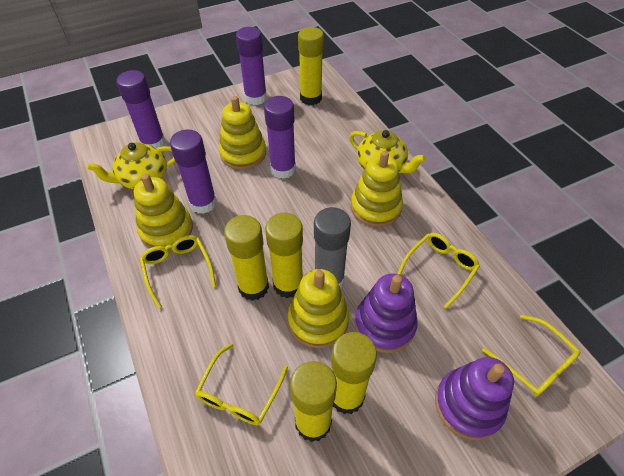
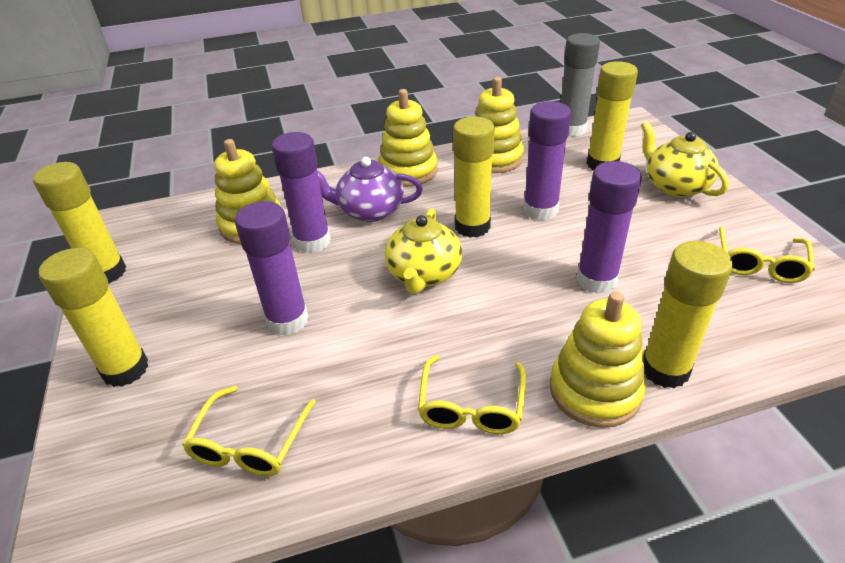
purple stacking toy: [355,273,418,353] [435,357,514,440] = 2 -> none = 0
purple teapot: none = 0 -> [317,157,423,222] = 1
yellow glasses: [140,235,216,308] [195,343,288,425] [397,233,480,309] [482,315,581,396] = 4 -> [182,386,316,477] [418,355,526,434] [719,226,815,283] = 3

